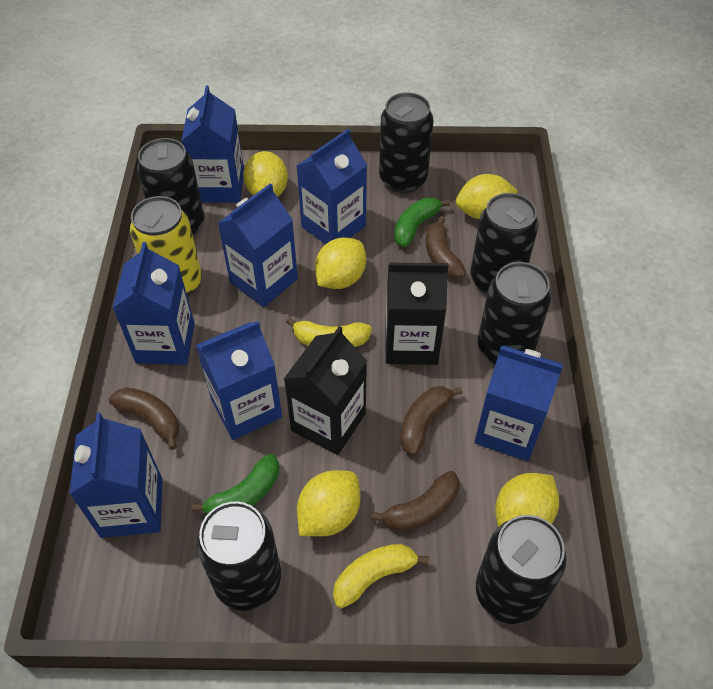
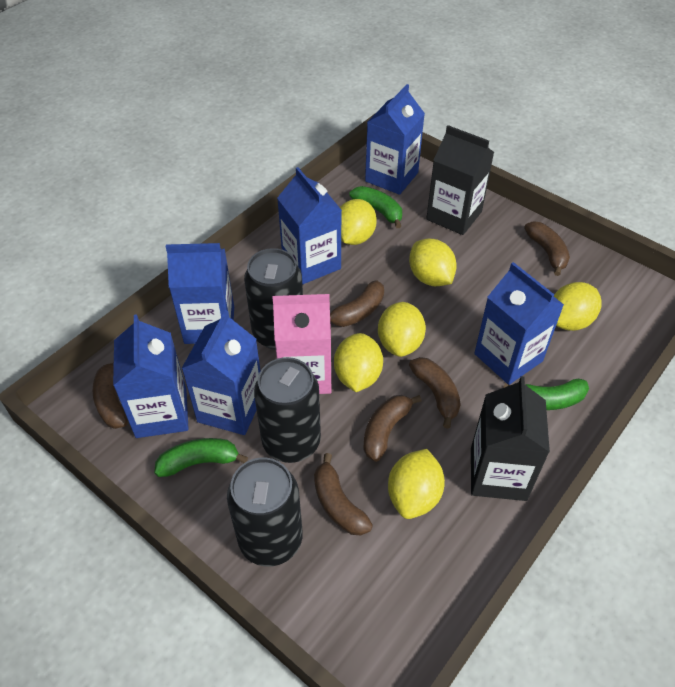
black can: [137,138,205,236] [197,501,281,611] [379,92,433,193] [470,193,539,295] [476,515,566,624] [478,262,551,365] = 6 -> [227,457,303,567] [244,248,303,350] [254,357,321,463] = 3
blue carton: [70,413,162,538] [113,242,195,365] [181,85,244,203] [196,321,282,440] [218,183,298,307] [297,129,367,244] [474,345,563,461] = 7 -> [113,314,189,438] [166,243,234,344] [181,310,260,435] [277,167,342,284] [365,84,425,195] [474,262,564,385] = 6
brown banana: [109,388,179,450] [371,471,460,532] [400,386,462,456] [426,216,466,279] = 4 -> [93,361,128,429] [314,453,373,536] [330,280,384,327] [363,395,421,462] [409,357,461,429] [524,221,570,276] = 6
green banana: [192,454,279,514] [394,197,450,247] = 2 -> [154,438,248,477] [350,186,402,228] [503,379,589,410] = 3
pink carton: none = 0 -> [272,294,331,394] = 1
yellow banana: [286,317,372,347] [333,544,429,609] = 2 -> none = 0
yellow can: [130,196,202,297] = 1 -> none = 0
yellow lemon: [243,151,288,197] [297,470,360,536] [315,237,366,289] [456,174,518,219] [495,473,559,527] = 5 -> [334,333,383,392] [340,199,377,245] [378,302,426,357] [388,449,445,519] [409,239,457,286] [554,282,602,331] = 6

